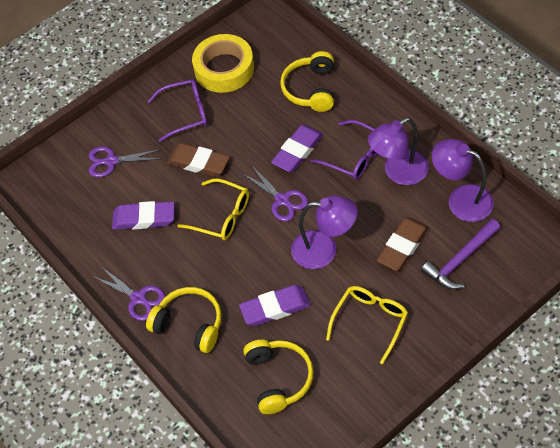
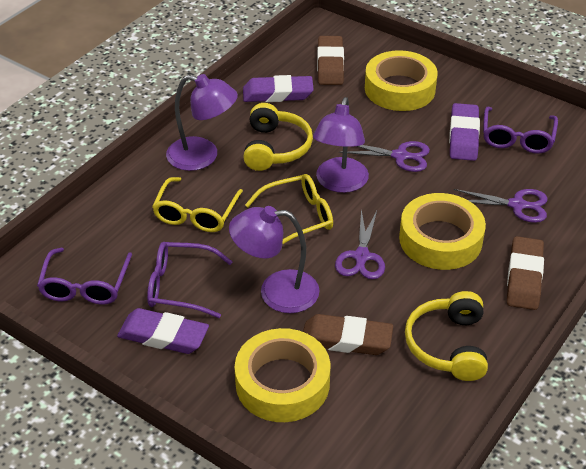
brown eraser: [167,143,230,177] [377,217,429,271] = 2 -> [303,314,393,355] [317,36,344,85] [507,236,544,310] = 3
purple glasses: [148,79,207,142] [311,120,377,180] = 2 -> [37,248,132,305] [147,242,232,318] [483,107,558,154] = 3
purple hammer: [421,219,501,289] = 1 -> none = 0
yellow headphones: [146,287,222,353] [243,340,314,414] [280,51,334,112] = 3 -> [243,103,313,171] [405,291,488,381] = 2
yellow tape: [192,34,254,93] = 1 -> [235,328,330,422] [365,50,438,111] [399,193,486,270] = 3

